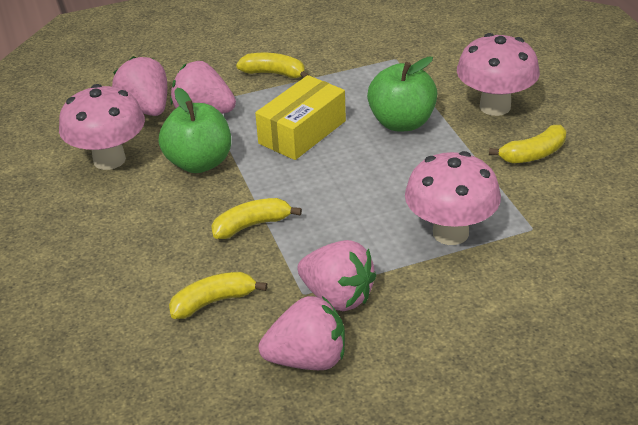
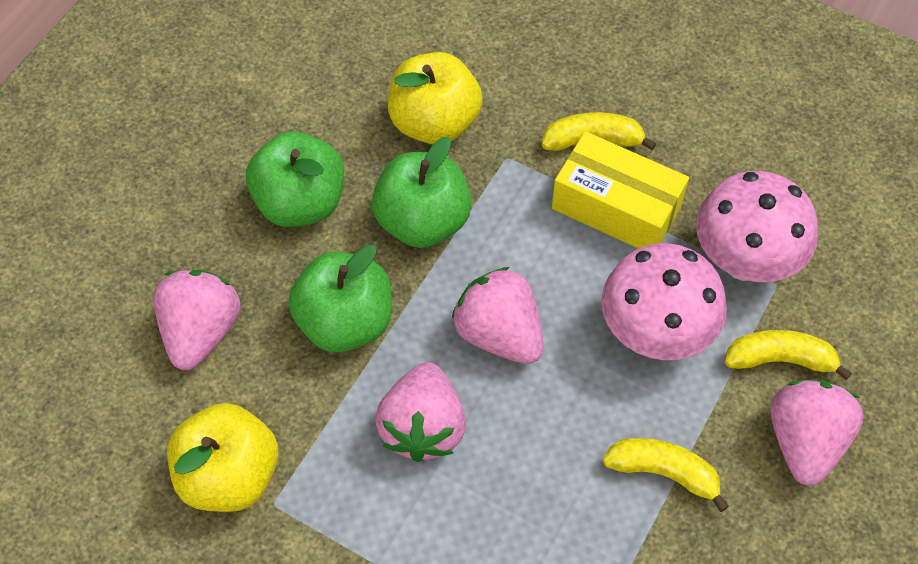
green apple: [159,88,231,173] [367,56,438,131] = 2 -> [246,132,344,227] [288,245,392,353] [372,137,472,248] = 3
pink mushroom: [59,84,145,170] [405,151,501,245] [457,33,540,116] = 3 -> [601,243,727,360] [696,171,818,282] = 2
yellow apple: none = 0 -> [167,403,278,512] [388,52,483,144] = 2
yellow banana: [169,272,267,319] [211,198,302,239] [236,53,309,78] [489,125,566,163] = 4 -> [542,112,656,151] [603,438,729,512] [725,330,852,380] = 3

